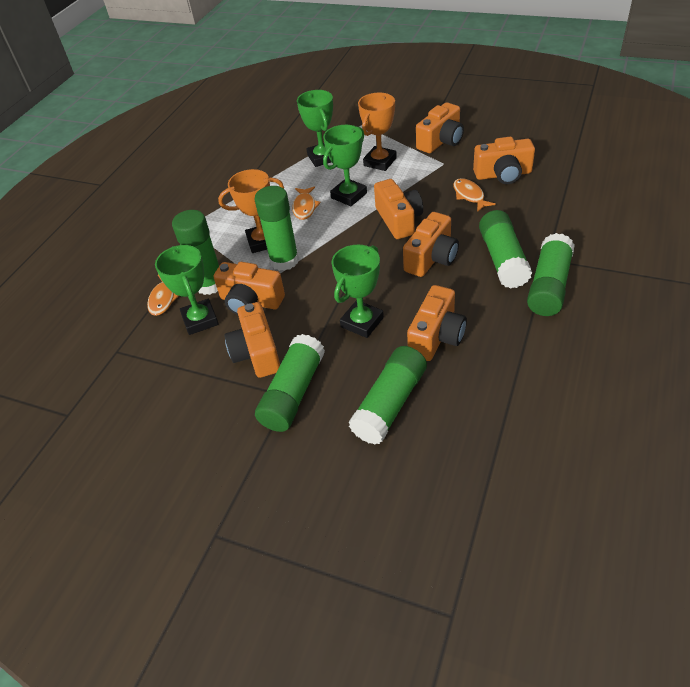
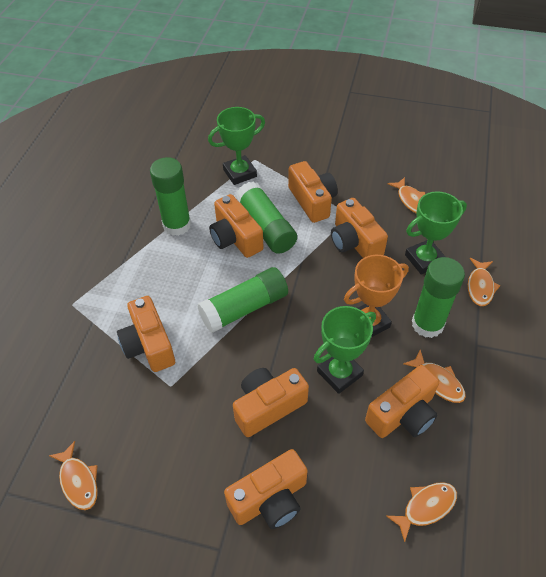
green glue stick: [172,210,219,295] [255,186,299,271] [255,334,325,432] [349,346,427,445] [479,210,532,289] [527,233,575,316] = 6 -> [150,157,191,236] [197,267,288,333] [236,181,297,254] [412,257,465,338] = 4
green trophy: [155,245,219,335] [297,90,333,167] [323,125,367,206] [332,244,384,338] = 4 -> [208,107,265,185] [314,306,376,394] [405,191,467,275] = 3
orange fish: [147,275,179,316] [292,187,321,220] [453,178,496,212] = 3 -> [49,441,98,510] [386,482,457,542] [388,177,425,214] [403,350,466,403] [468,258,500,306] = 5
orange trophy: [218,169,284,253] [358,93,397,171] = 2 -> [344,255,409,337] = 1

